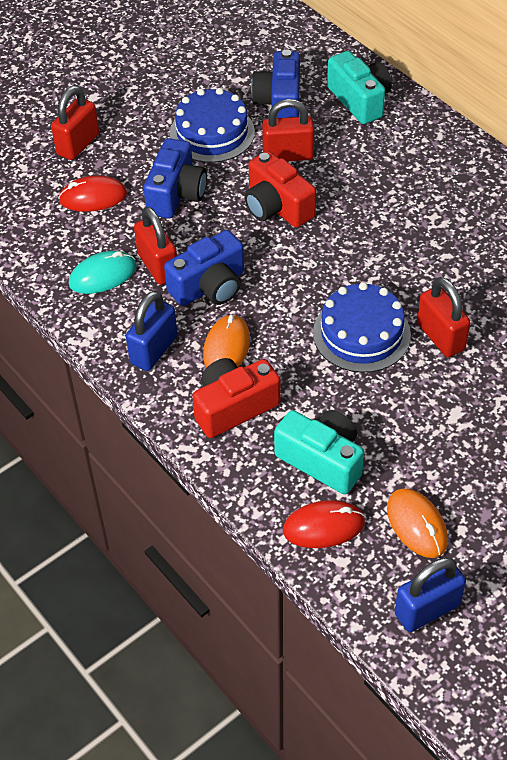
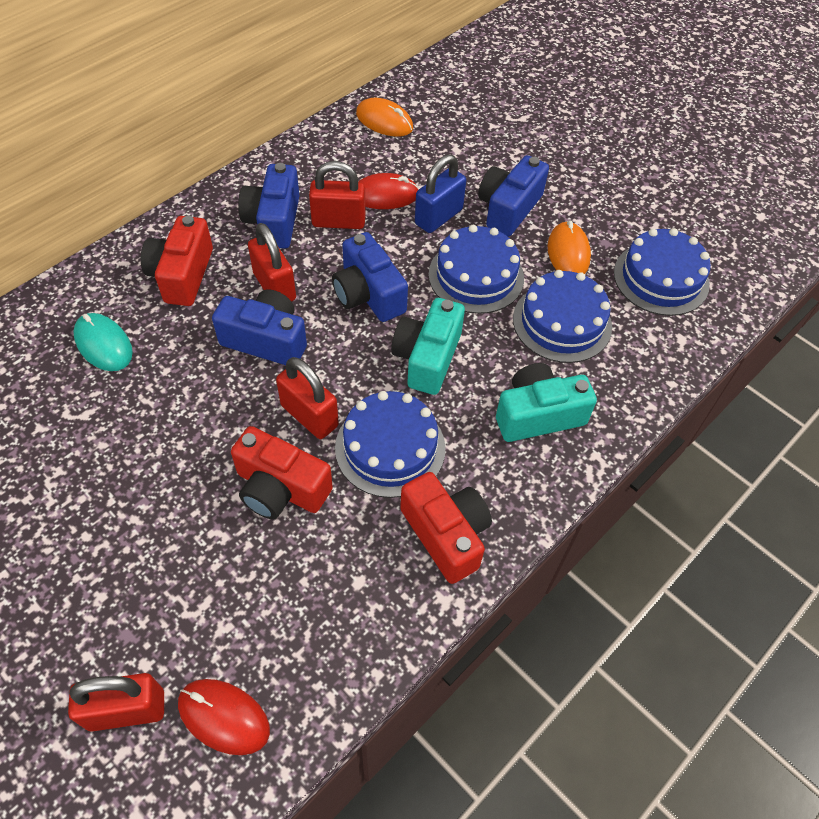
blue cake: [170,88,255,163] [313,282,411,373] = 2 -> [335,391,446,498] [429,225,524,314] [513,270,612,363] [614,228,711,316] = 4
blue camera: [143,138,207,219] [164,230,244,306] [251,49,300,118] = 3 -> [212,289,307,365] [238,163,299,249] [332,232,408,322] [478,155,549,237] = 4
blue padlock: [126,291,177,371] [394,557,466,632] = 2 -> [415,155,466,233] = 1
red camera: [192,358,281,438] [244,151,316,228] = 2 -> [141,216,213,306] [231,426,333,520] [400,472,492,584] = 3

